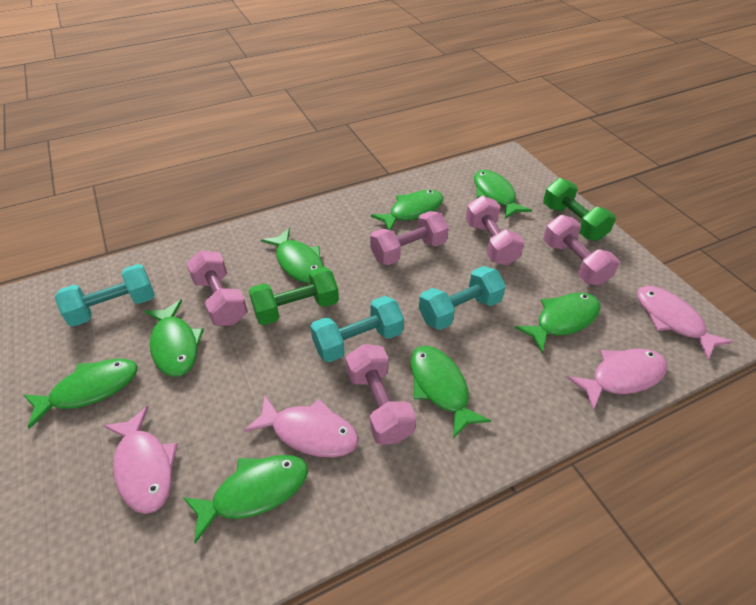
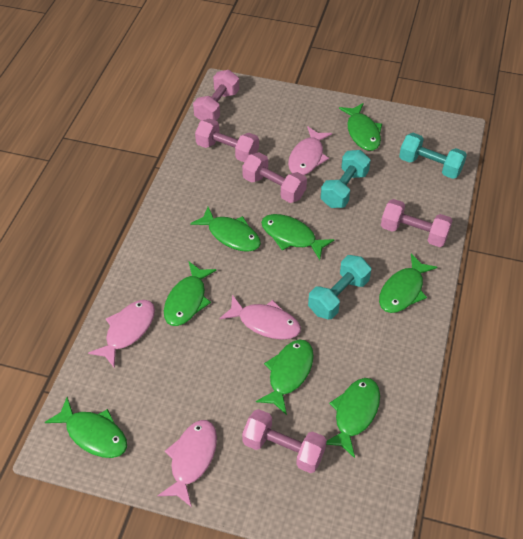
green dumbbell: [249,267,339,325] [543,178,616,241] = 2 -> none = 0

